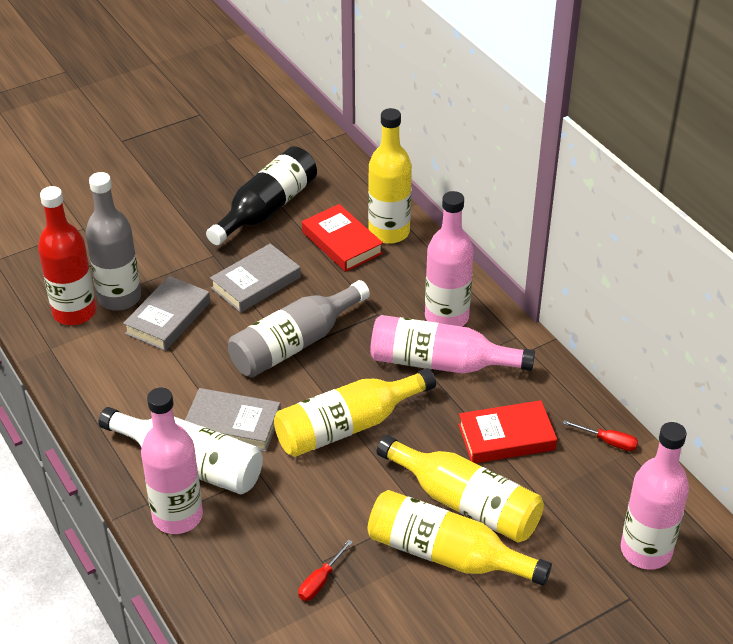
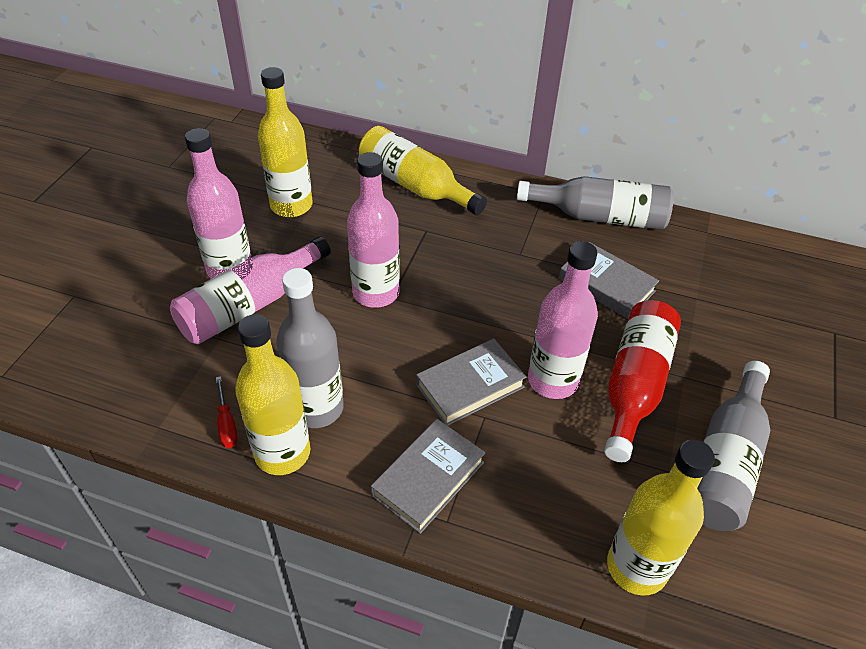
black bottle: [206,146,317,245] = 1 -> none = 0
grey bottle: [86,172,141,311] [228,280,370,377] = 2 -> [276,268,344,428] [517,176,674,230] [697,361,770,531] = 3
red book: [302,204,383,272] [458,400,557,463] = 2 -> none = 0
red screwdriver: [298,539,353,601] [563,420,638,451] = 2 -> [216,376,238,448] = 1
white bottle: [98,407,263,494] = 1 -> none = 0

